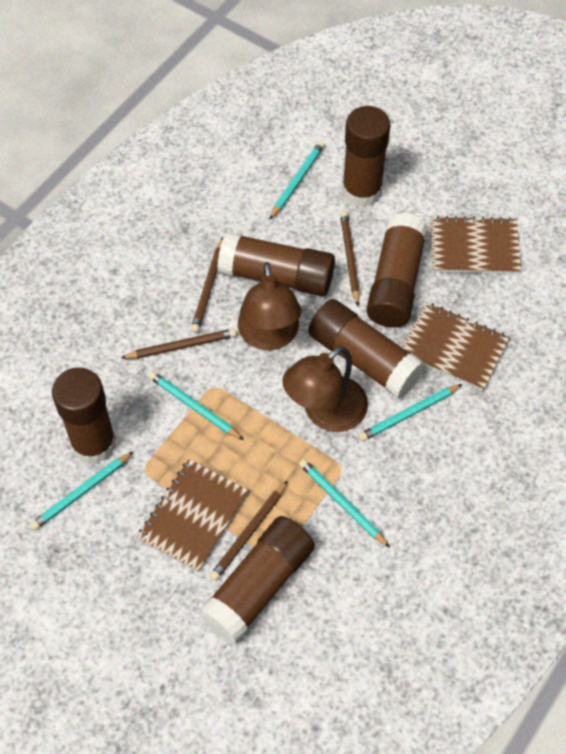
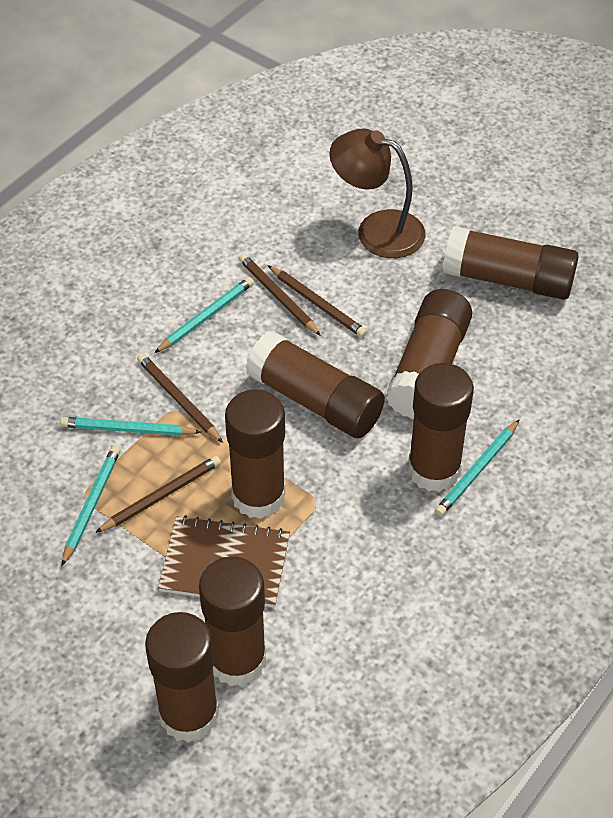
brown glue stick: [52,367,116,464] [199,516,315,644] [217,232,335,296] [308,299,425,399] [342,106,390,207] [366,213,428,327] = 6 -> [145,612,219,743] [199,556,266,687] [225,389,286,519] [245,331,385,438] [386,289,472,419] [408,363,474,492] [443,226,579,300] = 7
brown lamp: [238,262,301,350] [282,346,368,432] = 2 -> [330,129,425,258] = 1
brown notebook: [137,459,249,572] [402,302,510,391] [431,216,521,274] = 3 -> [158,515,290,608] = 1
turquoise pencil: [30,451,134,530] [148,371,244,440] [269,141,325,220] [299,459,390,548] [358,384,462,441] = 5 -> [60,417,201,436] [61,445,121,567] [154,277,254,353] [435,420,519,516] = 4

